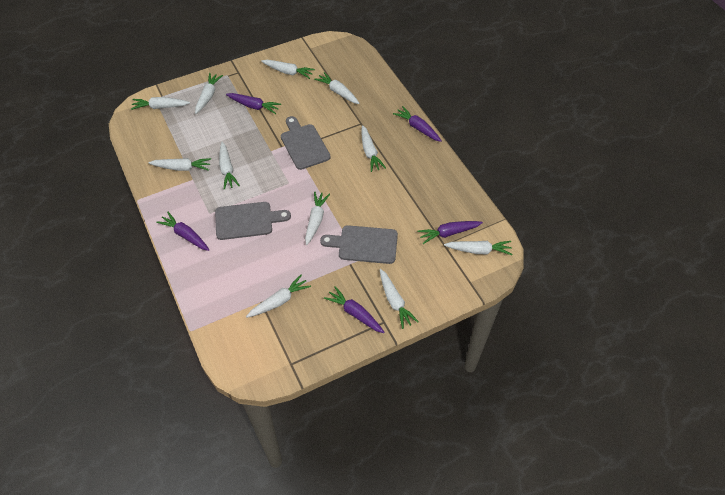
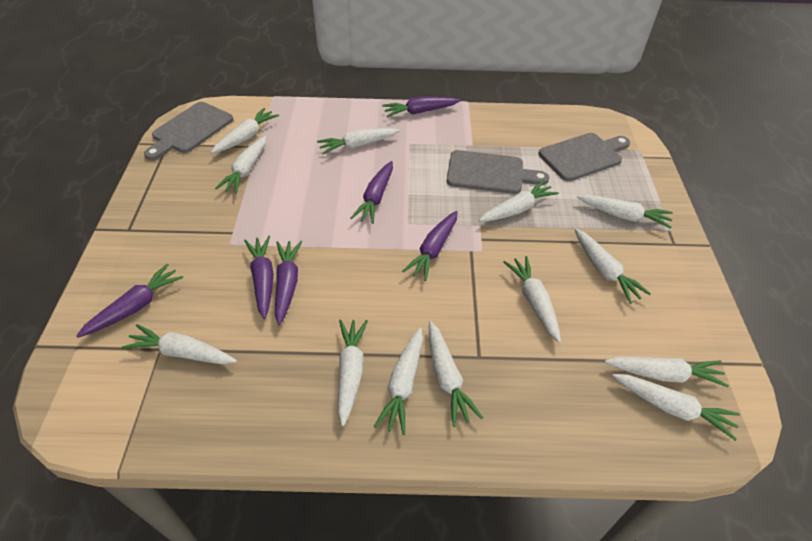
purple carrot: [156,212,209,251] [226,93,281,114] [324,286,385,333] [393,106,442,142] [418,221,483,244] = 5 -> [76,263,183,338] [244,236,274,319] [275,241,302,325] [351,161,393,224] [382,97,460,117] [402,211,457,281] = 6
white carrot: [131,97,190,110] [148,158,211,171] [195,73,223,114] [219,142,240,190] [246,274,311,318] [261,60,315,79] [305,191,330,245] [314,72,360,104] [361,125,386,172] [380,269,419,329] [444,241,512,255] = 11 -> [121,324,237,365] [211,108,279,154] [215,136,267,194] [317,128,400,155] [338,319,368,426] [373,327,423,435] [429,321,483,427] [479,180,559,222] [504,256,561,343] [574,228,651,304] [577,195,673,229] [604,357,729,387] [612,374,740,441] = 13

